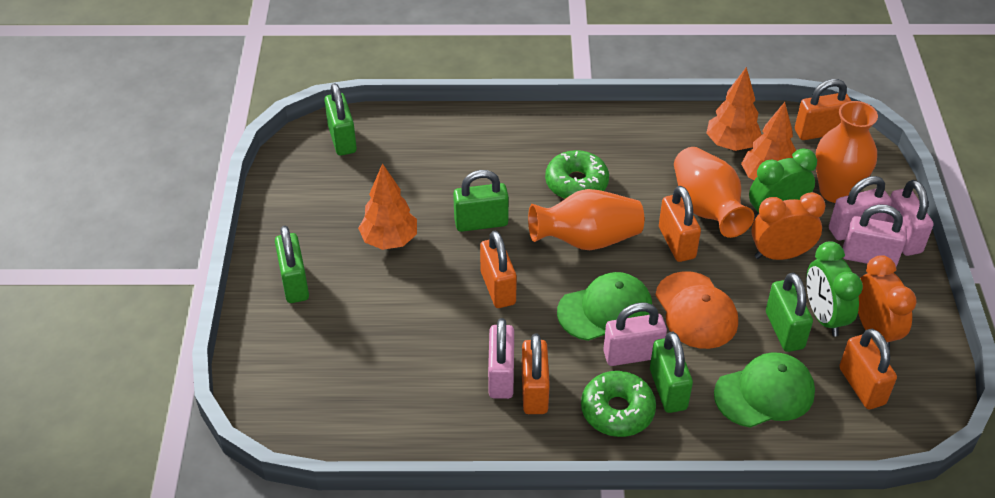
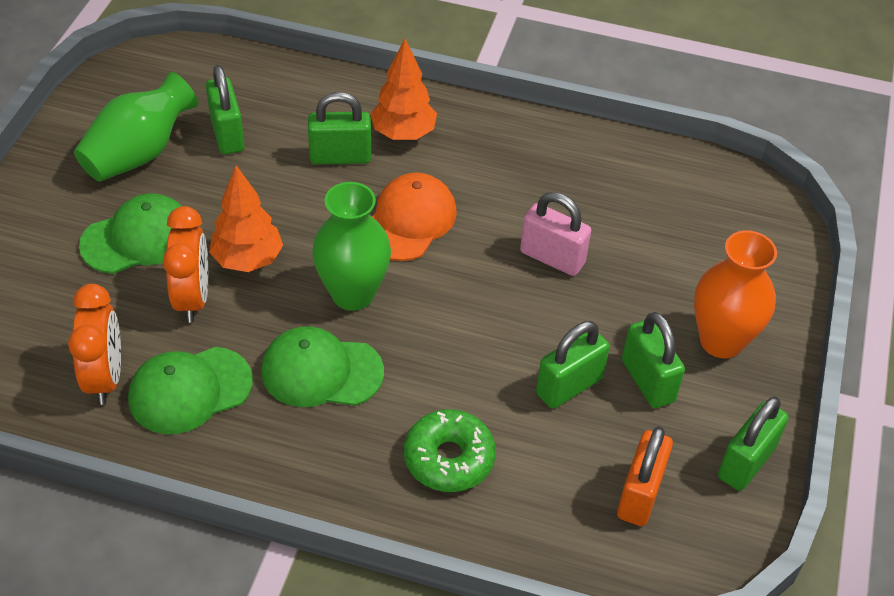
green cap: [557,272,652,341] [714,353,815,428] = 2 -> [79,193,181,274] [128,347,253,434] [261,327,384,407] = 3
green clock: [749,149,817,220] [806,241,863,337] = 2 -> none = 0
green donut: [545,150,609,199] [581,371,656,437] = 2 -> [404,409,496,492] = 1
green vase: none = 0 -> [74,72,198,182] [312,182,391,311] = 2
orange padlock: [480,231,517,308] [522,333,550,414] [659,186,701,262] [795,79,851,140] [839,329,897,409] = 5 -> [617,426,673,526] = 1
orange tree: [358,163,417,250] [706,67,762,151] [741,102,796,180] = 3 -> [209,165,283,272] [370,39,437,140] = 2
orange vase: [528,189,644,250] [674,147,754,238] [816,101,878,203] = 3 -> [694,230,777,358] = 1
pink padlock: [488,318,514,399] [603,303,667,366] [829,176,892,241] [843,204,907,266] [886,180,934,256] = 5 -> [520,192,591,276] = 1

